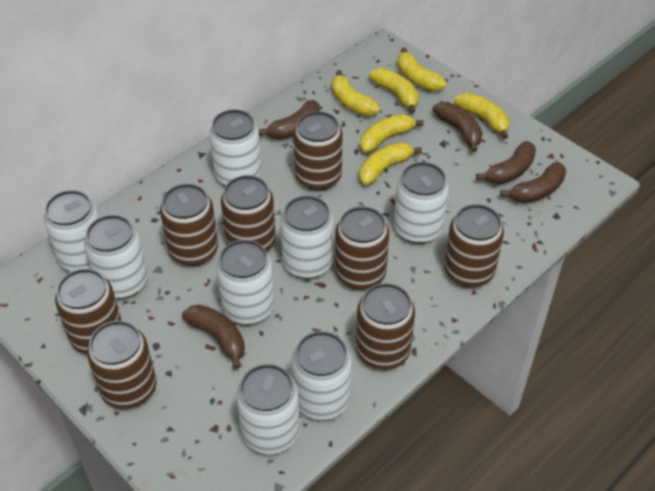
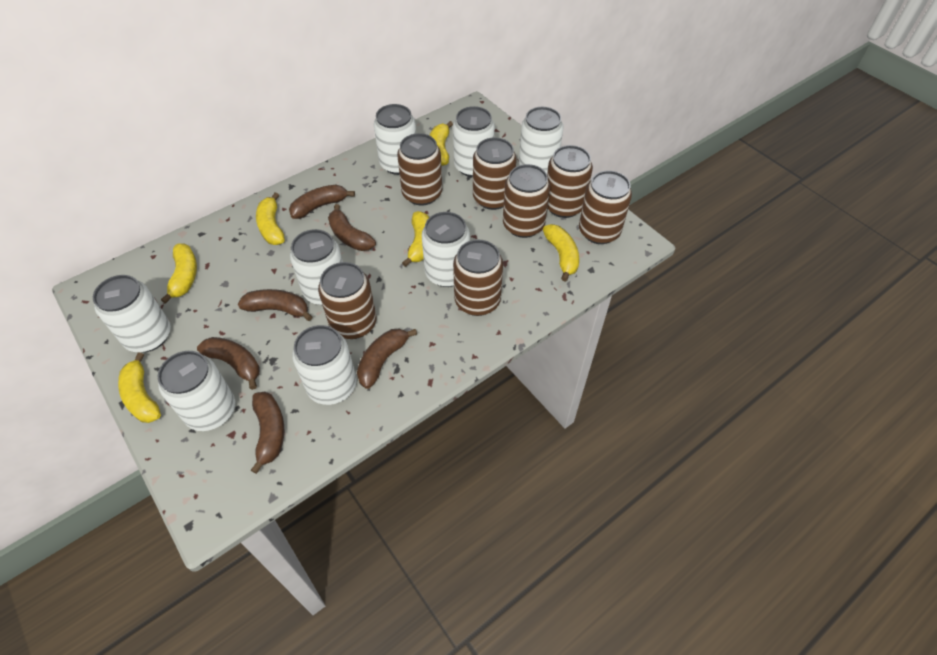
brown banana: [182,305,245,369] [258,100,320,140] [432,102,482,152] [476,141,536,185] [500,162,566,203] = 5 -> [197,337,260,390] [238,289,312,321] [251,392,284,474] [289,185,355,219] [328,204,376,251] [357,329,417,389] = 6
brown can: [55,269,122,354] [87,321,157,409] [160,184,218,266] [221,175,276,251] [293,111,343,191] [335,206,389,290] [356,283,415,370] [444,204,504,288] = 8 -> [318,262,376,339] [397,133,442,206] [453,240,503,316] [473,137,517,210] [503,164,550,238] [547,145,593,218] [579,171,632,244] = 7

